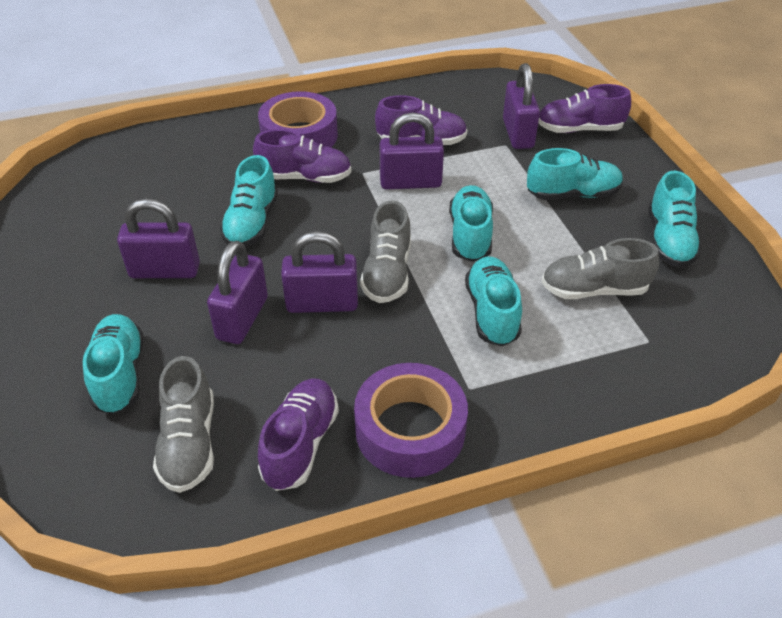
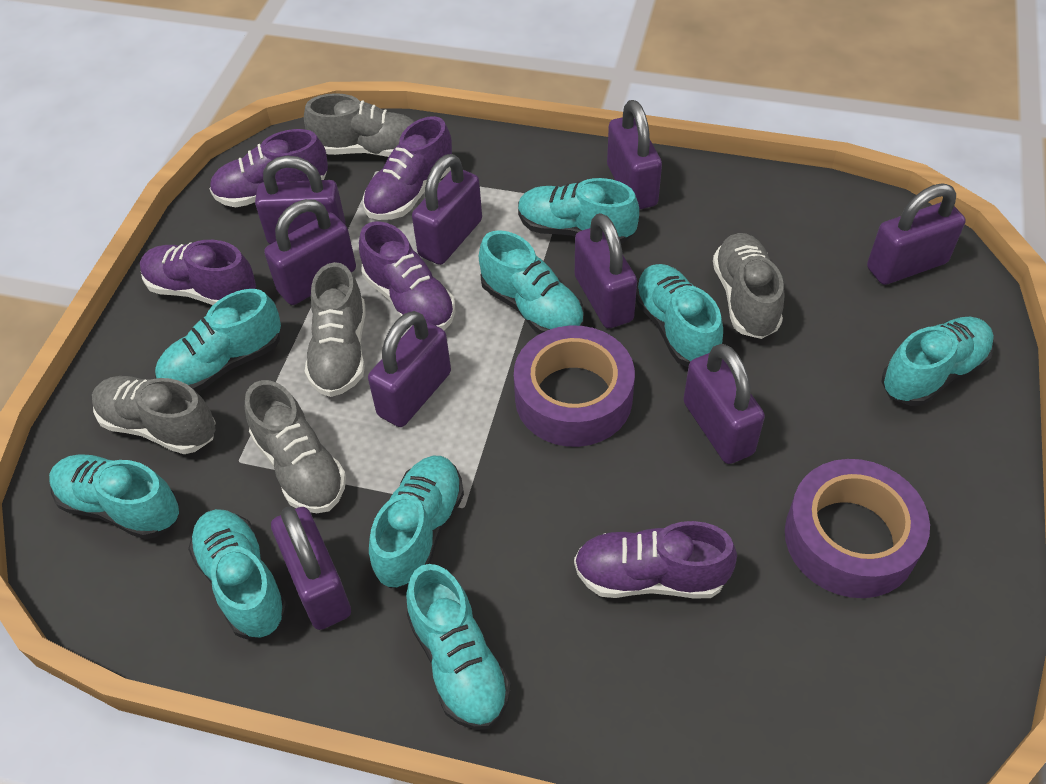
grey shoe: [153,356,214,493] [360,200,411,303] [542,238,659,299] = 3 -> [92,376,216,454] [245,380,346,513] [304,93,415,157] [305,262,365,397] [713,233,785,339] = 5
purple padlock: [117,199,200,278] [207,241,268,344] [281,231,358,313] [380,112,444,189] [503,63,540,149] = 5 -> [255,156,346,244] [264,199,356,305] [271,507,351,630] [368,311,451,427] [412,154,482,265] [575,213,637,328] [607,100,662,210] [683,344,765,464] [867,184,966,285] = 9
purple shoe: [253,129,352,183] [258,379,339,491] [375,95,467,145] [538,84,631,133] = 4 -> [140,240,256,305] [210,129,328,208] [359,221,455,330] [363,116,452,220] [574,521,737,598] = 5
turquoise shoe: [83,314,144,414] [220,155,278,247] [449,185,493,262] [465,256,522,346] [527,148,623,200] [648,171,701,267] = 6 -> [49,454,180,539] [155,289,281,392] [188,509,288,639] [369,456,464,588] [406,564,511,730] [479,230,584,334] [518,178,639,244] [636,264,723,367] [881,317,994,406] = 9

